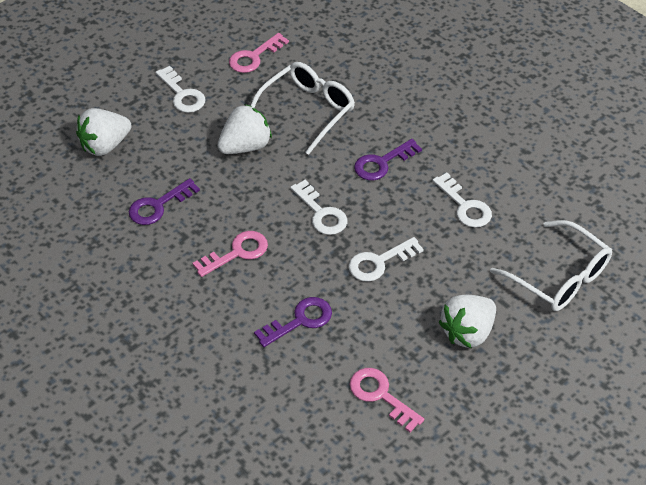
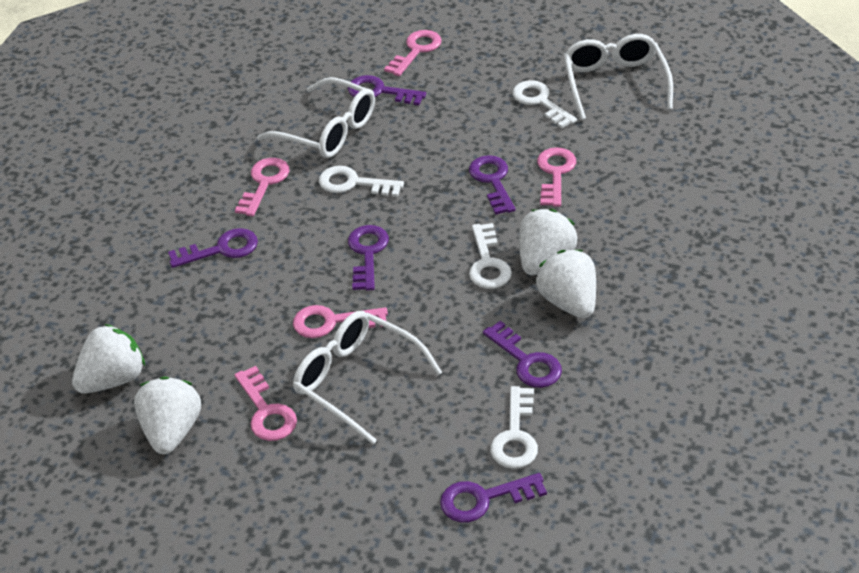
pink key: [192,231,268,277] [229,33,289,73] [349,368,424,432] = 3 -> [235,158,290,216] [235,366,297,441] [293,305,388,338] [384,30,442,76] [537,147,576,207] = 5
purple key: [129,178,200,225] [254,297,332,347] [354,139,422,180] = 3 -> [168,228,258,268] [348,75,426,105] [348,225,389,291] [440,473,547,523] [469,155,516,215] [483,321,562,388] = 6
white glasses: [251,62,355,155] [490,220,612,311] = 2 -> [257,77,375,158] [293,311,442,445] [564,34,673,120] = 3
white strawberry: [76,108,131,156] [217,104,272,154] [439,295,496,348] = 3 -> [72,324,145,394] [134,377,201,454] [519,209,577,276] [536,250,596,318] = 4

